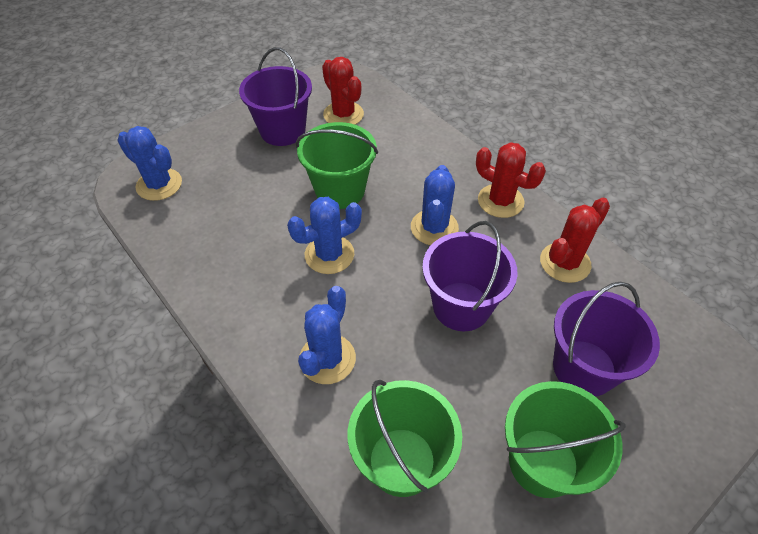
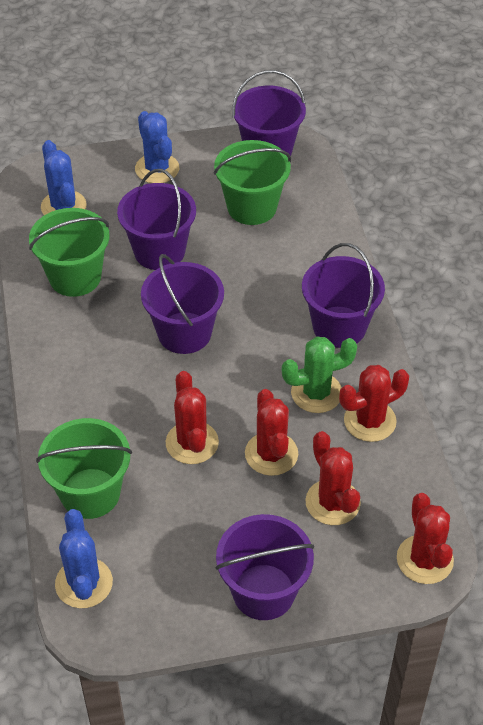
blue cactus: [117,126,182,201] [287,197,362,274] [298,286,356,384] [411,165,459,245] = 4 -> [41,140,87,215] [55,509,113,608] [135,111,179,183] = 3
green cactus: none = 0 -> [282,337,357,413] = 1
purple bucket: [239,47,312,146] [422,221,518,331] [553,281,660,397] = 3 -> [117,169,196,270] [141,254,224,354] [215,514,314,620] [232,70,306,156] [302,243,385,348] = 5
red cactus: [322,57,364,125] [476,142,546,218] [540,198,610,283] = 3 -> [166,371,219,464] [245,389,298,476] [305,431,361,525] [339,365,409,442] [397,493,454,584] = 5

